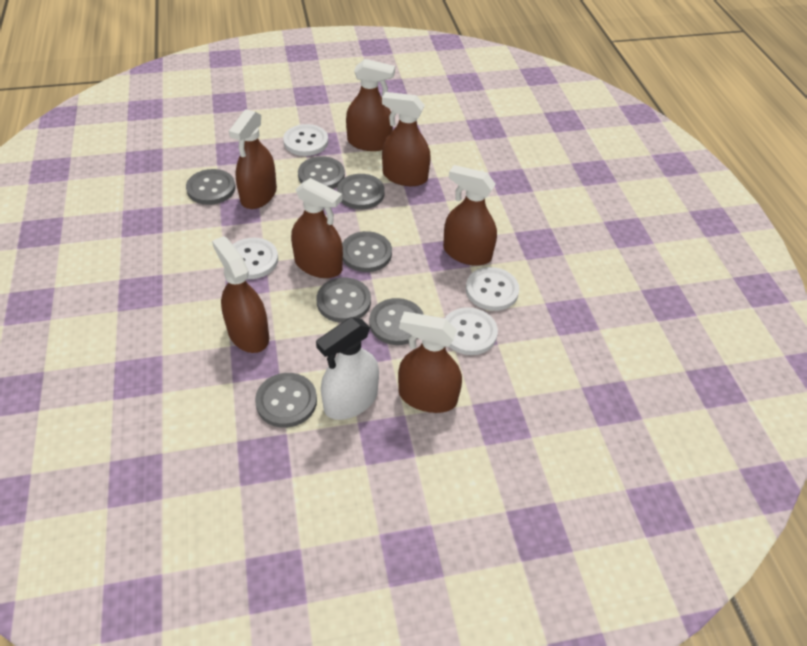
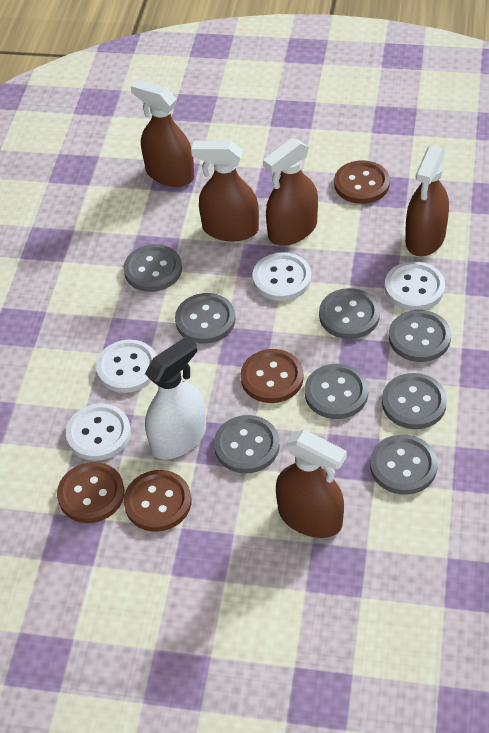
brown button: none = 0 -> [57,462,125,523] [124,470,191,532] [241,349,304,403] [334,160,390,204] = 4
brown spray bottle: [212,236,269,353] [229,109,277,209] [291,178,343,278] [346,59,395,151] [382,92,431,186] [398,312,462,413] [443,165,497,266] = 7 -> [130,79,194,187] [191,141,259,241] [263,138,318,246] [276,429,347,538] [405,145,449,256] = 5
grey button: [186,169,235,205] [255,373,317,428] [298,156,345,189] [317,277,371,323] [337,174,385,209] [342,231,392,272] [369,298,424,345] = 7 -> [124,244,182,292] [175,293,236,344] [214,415,280,473] [305,364,368,419] [319,288,380,339] [370,434,438,495] [382,373,447,429] [389,310,451,362] = 8

